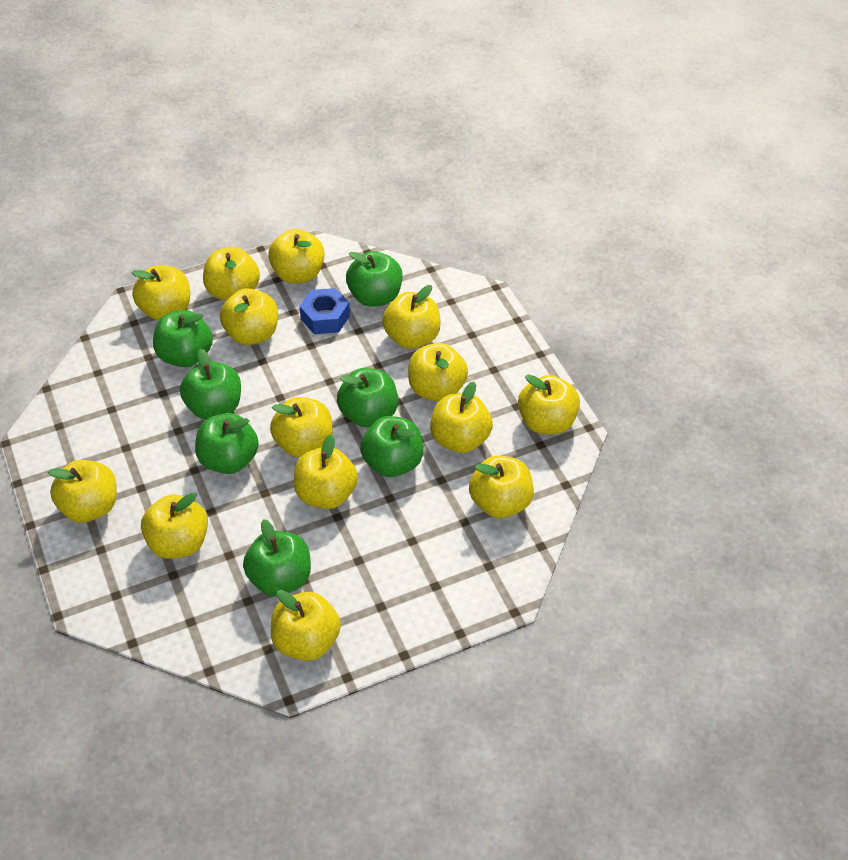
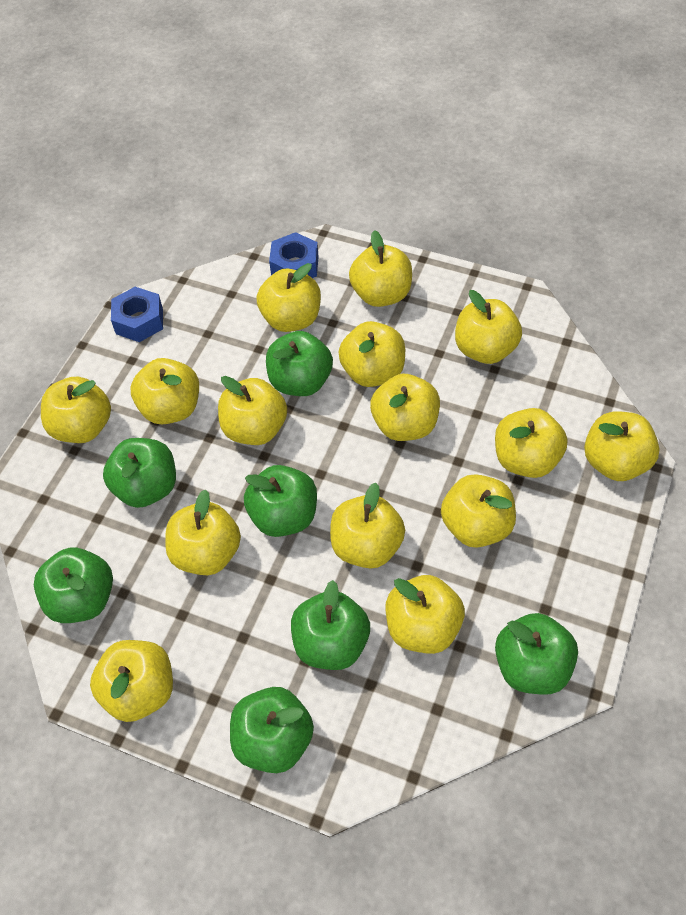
blue nut: [299,288,350,334] = 1 -> [111,287,163,342] [269,232,319,278] = 2
yellow apple: [48,460,116,523] [132,265,190,320] [141,493,208,559] [203,247,260,301] [220,288,278,345] [268,229,325,284] [270,397,333,457] [271,590,341,661] [294,434,358,509] [382,285,441,349] [408,343,468,401] [430,382,493,453] [469,455,534,518] [518,374,580,434] = 14 -> [41,376,111,443] [90,640,173,722] [131,358,199,425] [165,489,241,575] [218,376,287,445] [257,263,321,332] [330,483,405,569] [338,321,405,387] [349,230,412,307] [370,374,440,441] [386,575,465,654] [441,474,516,548] [455,290,522,364] [495,408,567,478] [584,411,660,481] = 15

